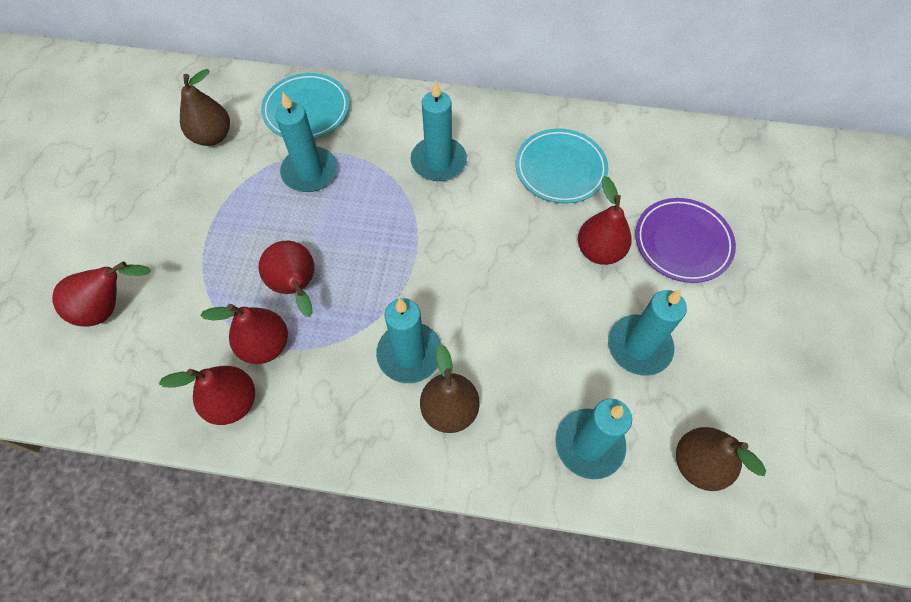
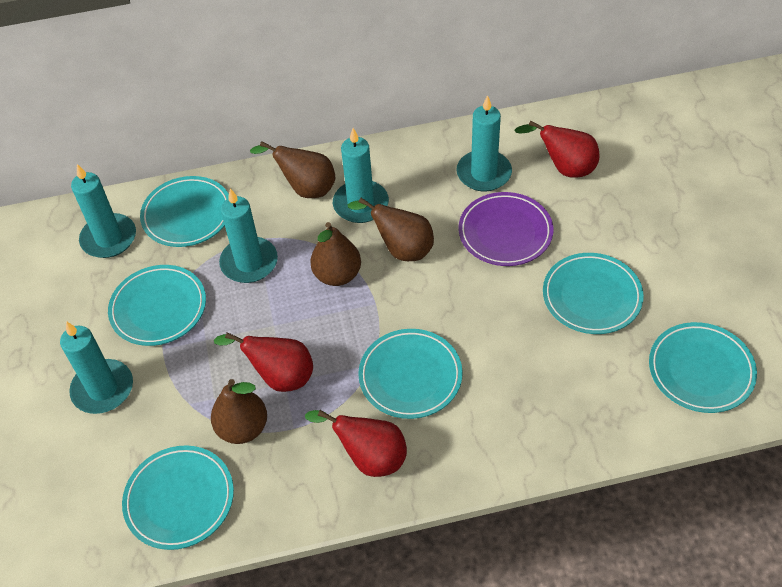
brown pear: [180,69,230,146] [420,344,480,433] [676,427,766,491] = 3 -> [211,379,267,444] [250,141,335,198] [310,222,361,286] [348,198,434,261] = 4
red pear: [52,261,151,327] [159,366,255,425] [200,304,288,364] [258,241,315,317] [578,176,632,265] = 5 -> [214,332,313,392] [305,410,407,477] [515,120,600,178] = 3
turquoise plate: [261,73,349,139] [516,129,608,204] = 2 -> [108,265,206,346] [122,445,234,550] [140,176,229,247] [358,329,463,419] [543,253,644,334] [649,322,757,413] = 6

